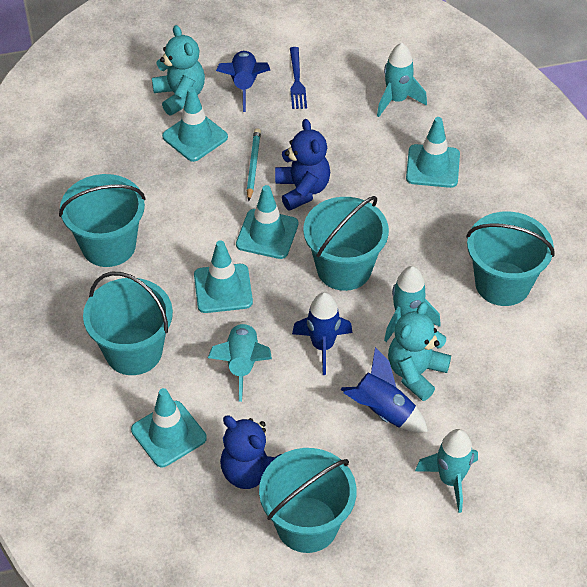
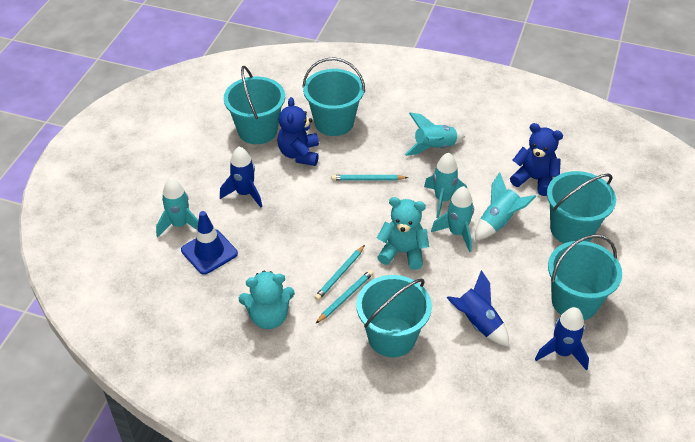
blue fork: [290,47,307,109] = 1 -> none = 0
blue traffic cone: none = 0 -> [181,211,238,275] = 1
turquoise pencil: [247,128,261,201] = 1 -> [314,245,365,301] [315,270,373,324] [332,175,408,181] = 3
turquoise rocket: [208,321,272,402] [377,43,427,117] [384,266,441,342] [415,429,478,513] = 4 -> [156,178,198,237] [405,112,465,156] [424,153,468,218] [431,186,474,252] [475,172,537,240] = 5
turquoise traffic cone: [131,388,207,467] [162,87,228,162] [194,240,253,313] [236,185,298,259] [406,117,460,188] = 5 -> none = 0

